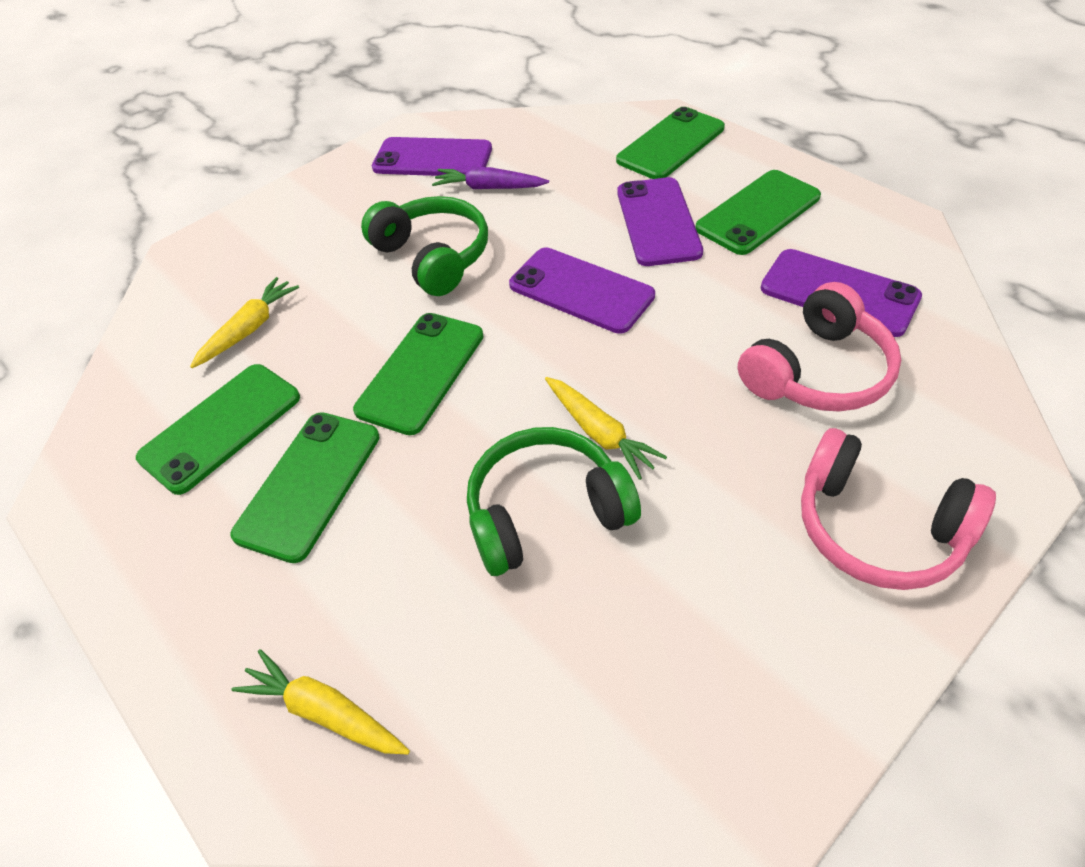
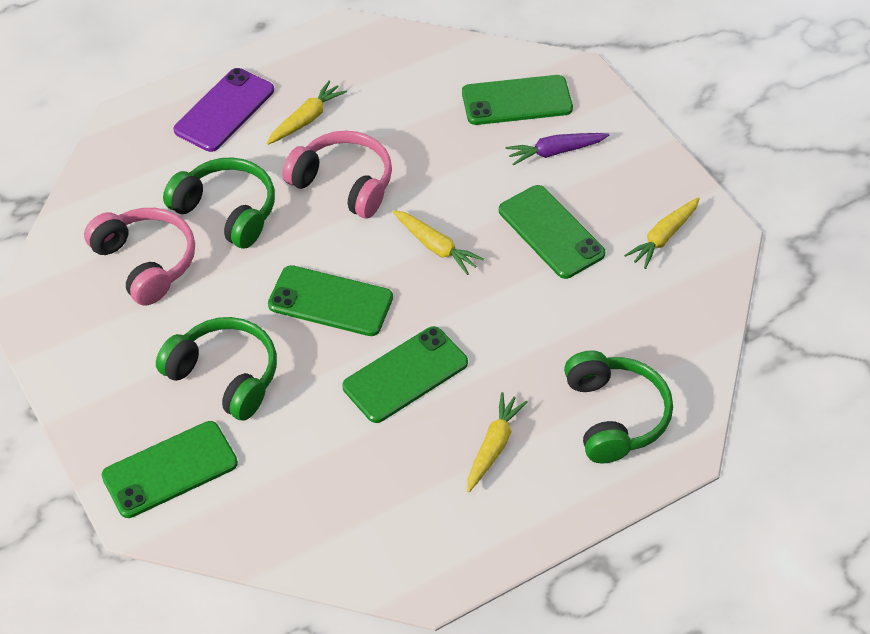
green headphones: [361,196,488,296] [467,427,641,576] = 2 -> [156,317,277,421] [163,157,275,249] [564,350,673,464] = 3
purple phone: [372,137,492,176] [509,247,655,334] [617,177,703,266] [761,249,922,337] = 4 -> [173,68,274,152] = 1
yellow carrot: [190,277,299,368] [231,649,410,755] [545,377,667,480] = 3 -> [267,80,347,145] [392,210,484,275] [467,392,528,492] [624,197,700,269] = 4

